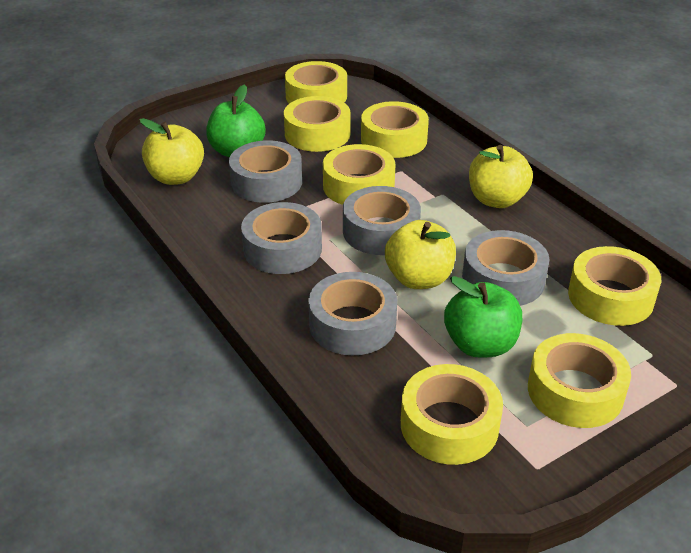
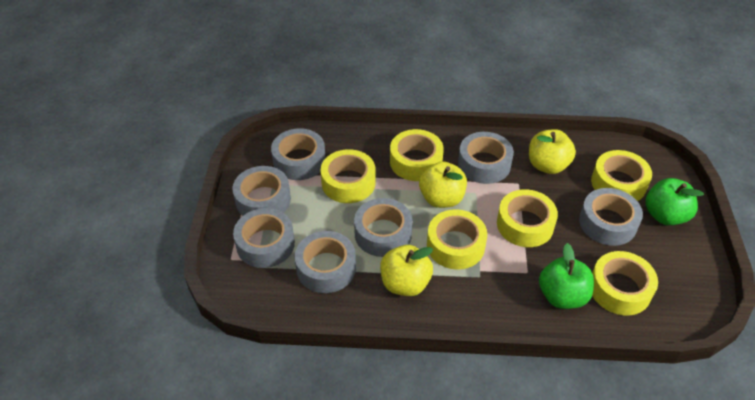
grey tape: [229,140,302,203] [241,202,322,274] [308,272,397,355] [343,186,421,255] [462,230,549,306] = 5 -> [232,166,291,216] [233,208,295,268] [271,128,326,180] [295,231,356,293] [354,198,413,257] [458,132,514,184] [579,188,643,246] = 7
yellow tape: [284,96,350,152] [285,61,347,104] [323,144,396,205] [361,101,429,158] [401,364,503,465] [528,333,631,428] [568,246,661,326] = 7 -> [320,149,375,203] [390,129,444,181] [427,209,487,270] [497,189,558,247] [591,150,652,201] [592,251,658,315] = 6

